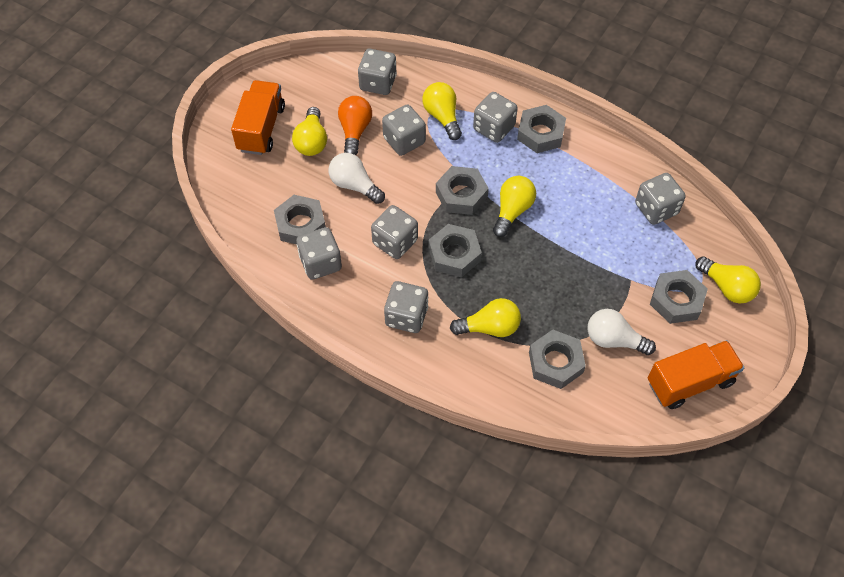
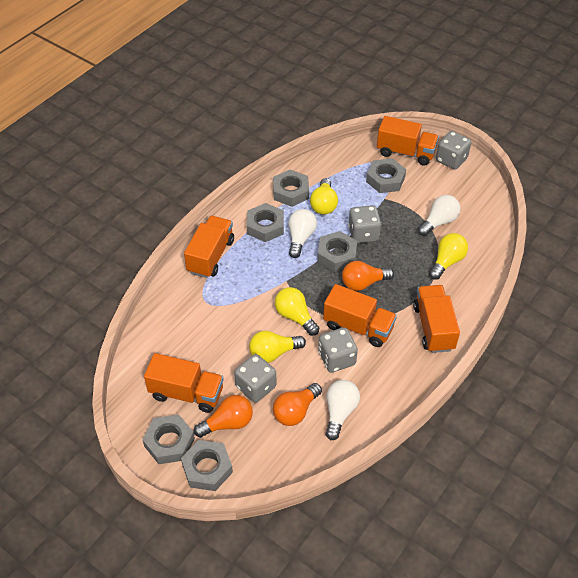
grey dice: [296,227,342,280] [358,49,397,95] [371,205,418,259] [382,105,426,156] [384,281,428,333] [473,92,518,143] [635,173,686,225] = 7 -> [234,354,277,403] [318,327,358,373] [348,205,381,243] [436,131,471,170] = 4
orange light bulb: [338,96,372,155] = 1 -> [194,395,253,438] [273,383,322,426] [342,261,394,291] = 3
orange truck: [231,80,285,155] [648,340,744,409] = 2 -> [144,353,224,413] [184,216,234,278] [323,284,397,347] [377,116,439,166] [413,285,460,353] = 5
white light bulb: [329,153,385,204] [587,309,656,355] = 2 -> [288,209,317,258] [325,380,360,440] [418,195,461,236] = 3
yellow light bulb: [292,107,327,156] [422,82,462,140] [450,298,521,337] [493,176,536,237] [695,256,761,303] = 5 -> [249,331,306,363] [275,287,319,336] [310,178,338,214] [429,233,468,280] = 4

